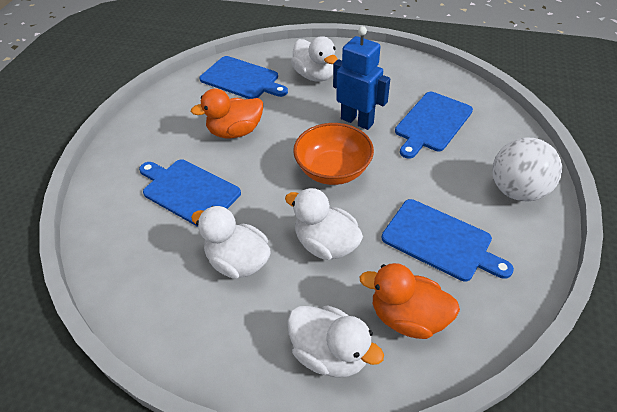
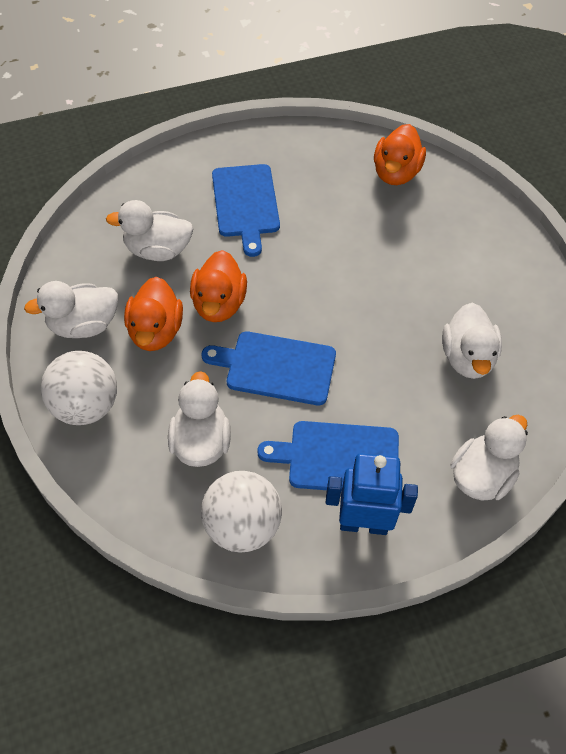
blue cutting board: [139,159,241,227] [199,56,288,99] [382,199,514,282] [395,92,473,159] = 4 -> [201,331,336,405] [212,164,280,257] [257,421,399,491] = 3
orange bowl: [293,123,374,185] = 1 -> none = 0
orange duck: [191,89,263,138] [360,263,460,339] = 2 -> [124,277,183,351] [190,250,247,322] [374,124,426,185] = 3
white ball: [492,137,562,202] = 1 -> [41,351,117,425] [201,471,282,553] = 2
white duck: [191,206,271,279] [285,188,363,260] [287,305,384,378] [291,36,338,82] = 4 -> [24,281,118,338] [106,200,193,261] [168,371,231,467] [442,303,502,379] [450,415,528,501] = 5

